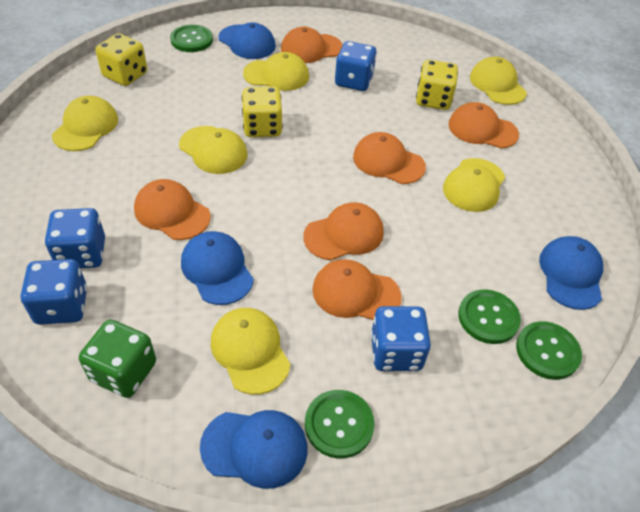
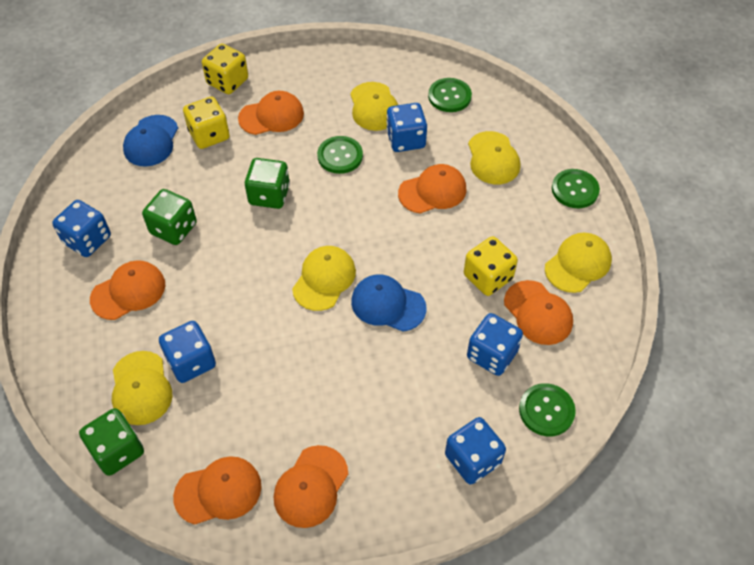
blue cap: [181,231,254,305] [200,410,308,489] [218,22,276,59] [539,236,603,310] = 4 -> [123,115,178,166] [351,275,427,332] = 2
blue dice: [21,259,87,325] [45,208,105,268] [335,41,377,91] [371,306,431,371] = 4 -> [52,200,111,257] [159,321,216,383] [386,103,427,152] [445,417,506,484] [467,313,523,376] = 5
green dice: [79,319,156,398] = 1 -> [79,408,144,476] [142,189,197,245] [245,158,290,209] = 3
yellow cap: [52,96,118,151] [179,126,248,174] [211,308,290,395] [243,52,309,91] [443,158,505,212] [470,57,527,105] = 6 -> [112,351,172,425] [292,246,356,311] [350,82,398,131] [468,131,520,184] [545,233,612,293] = 5

